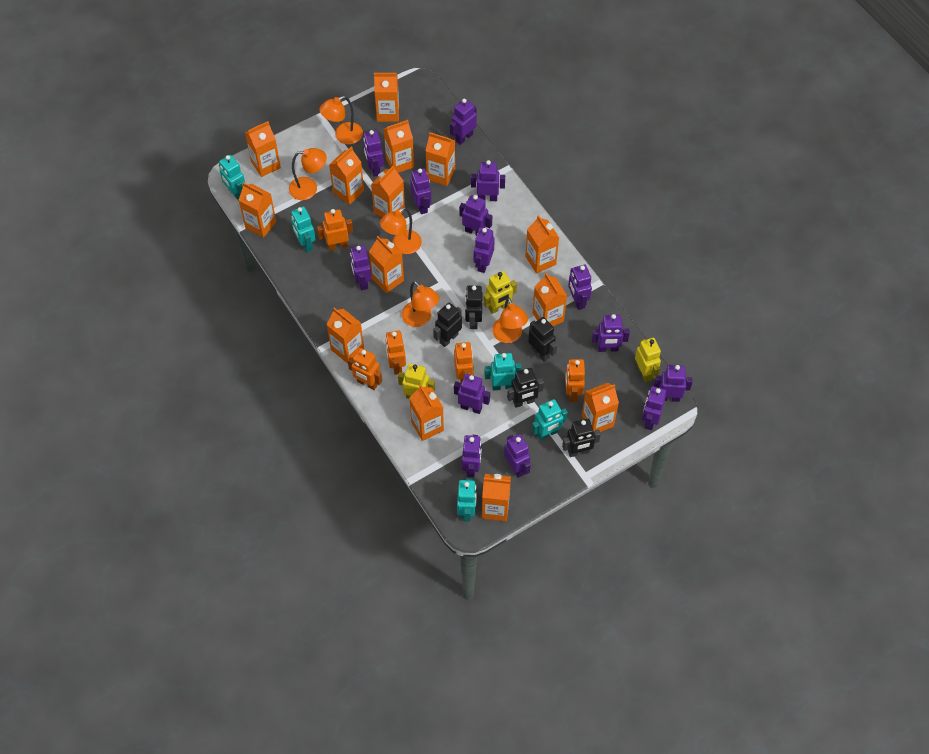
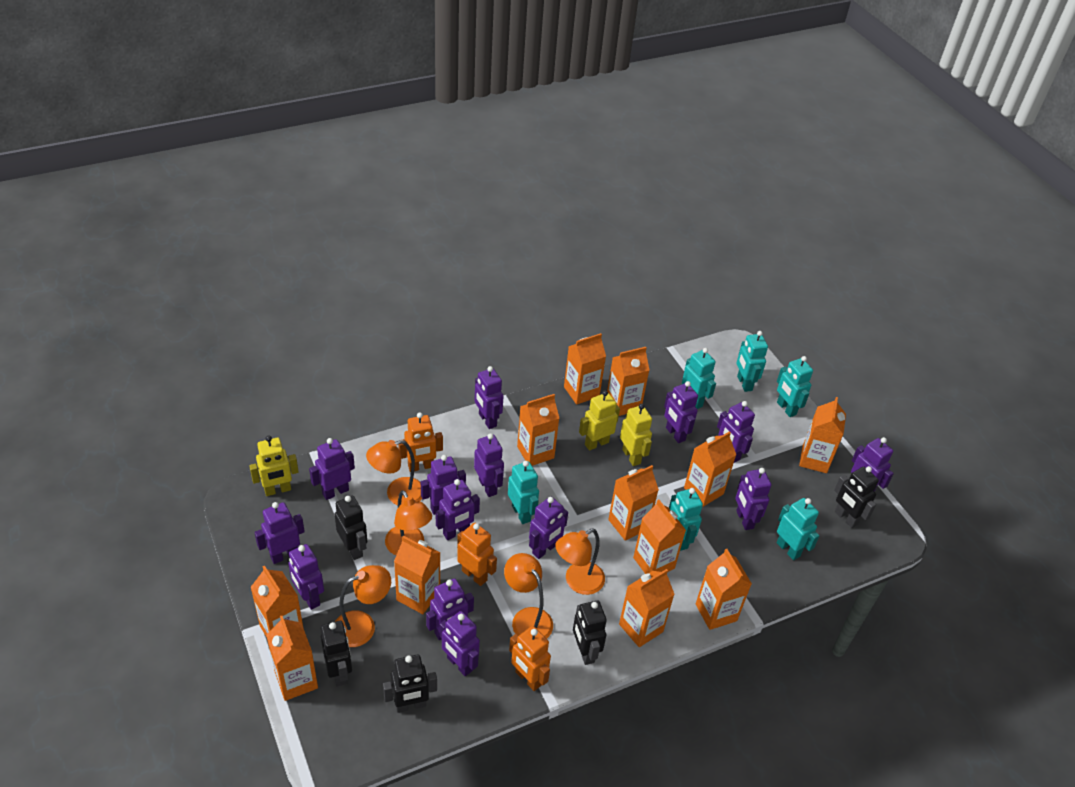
orange carton: [239,182,276,238] [245,121,281,177] [326,308,364,363] [329,146,364,205] [369,236,404,293] [371,165,405,218] [374,73,399,122] [384,120,414,173] [410,385,444,441] [426,132,455,186] [482,474,511,521] [525,215,559,273] [533,273,567,326] [582,383,619,433] = 14 -> [250,565,304,637] [266,616,318,701] [394,536,441,614] [517,394,559,466] [564,333,606,404] [607,347,649,416] [608,465,659,541] [619,569,675,647] [633,500,686,574] [684,431,736,507] [696,549,752,630] [799,397,846,473] = 12
orange robot: [317,209,353,251] [348,348,382,390] [385,331,406,375] [454,342,473,383] [565,359,585,402] = 5 -> [398,412,443,472] [457,523,497,586] [509,626,551,691] = 3
turquoise robot: [219,155,245,201] [291,206,316,252] [457,478,477,521] [484,353,522,390] [532,399,568,440] = 5 -> [508,461,539,524] [669,488,703,551] [682,348,716,409] [736,331,768,392] [777,356,813,417] [777,498,819,560] = 6

